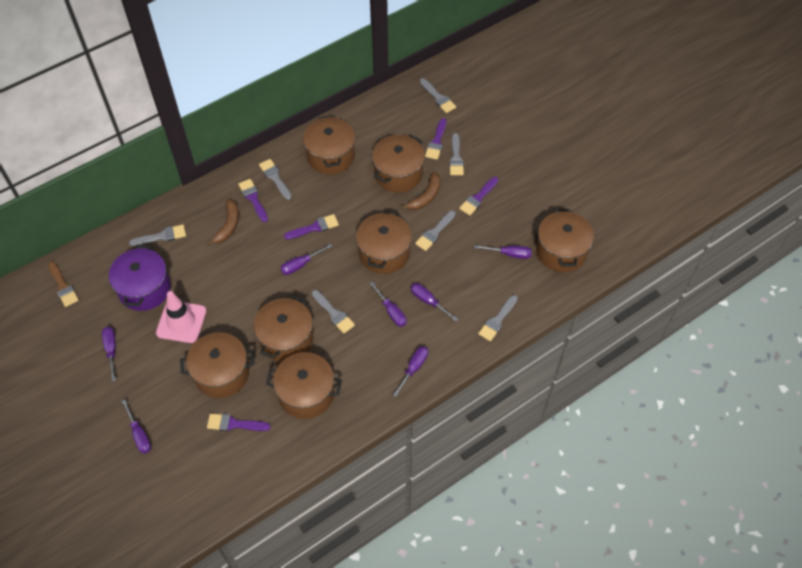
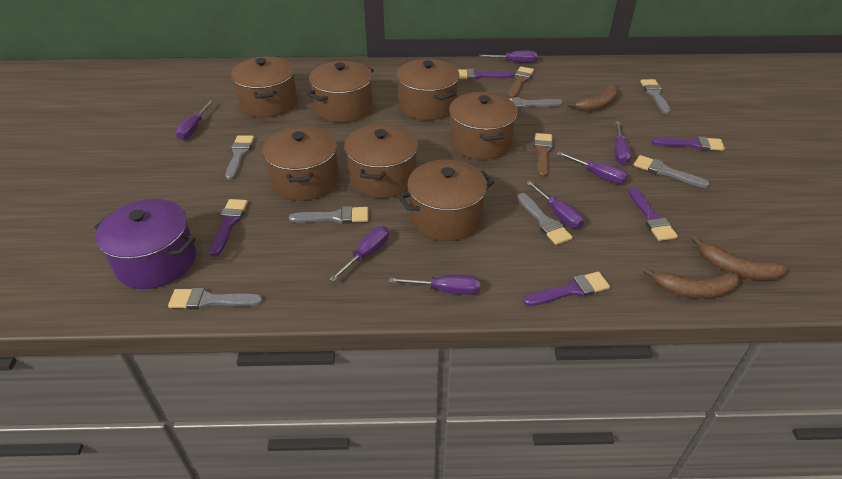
brown banana: [206,199,239,246] [400,171,441,210] = 2 -> [567,83,618,112] [643,268,740,299] [692,236,788,280] = 3
brown brush: [48,261,79,307] = 1 -> [508,66,534,98] [534,133,553,177] = 2
pink traffic cone: [156,291,207,343] = 1 -> none = 0

